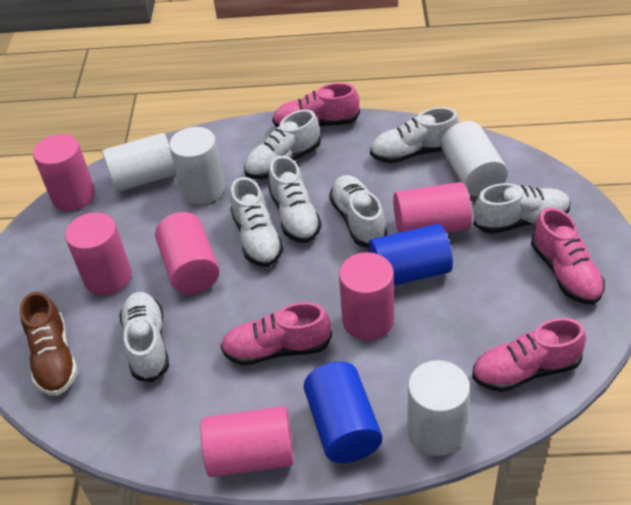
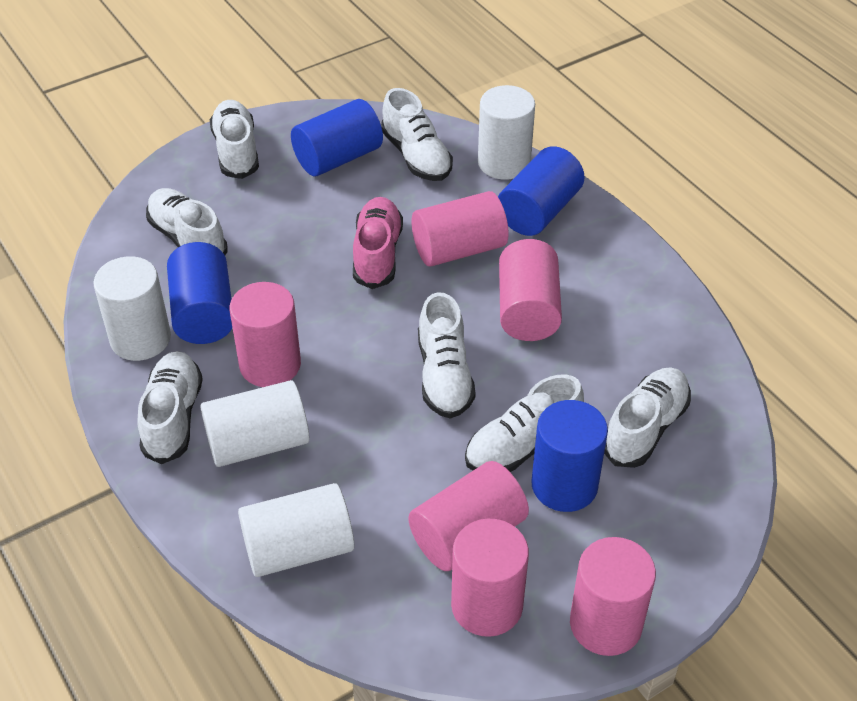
blue cylinder: [304,361,382,463] [369,224,453,286] = 2 -> [167,242,232,344] [291,99,383,176] [498,146,585,236] [531,400,608,512] = 4
brown shoe: [20,292,78,396] = 1 -> none = 0
pink shoe: [221,302,332,366] [272,83,360,127] [472,318,586,392] [531,207,605,305] = 4 -> [353,197,403,289] = 1

